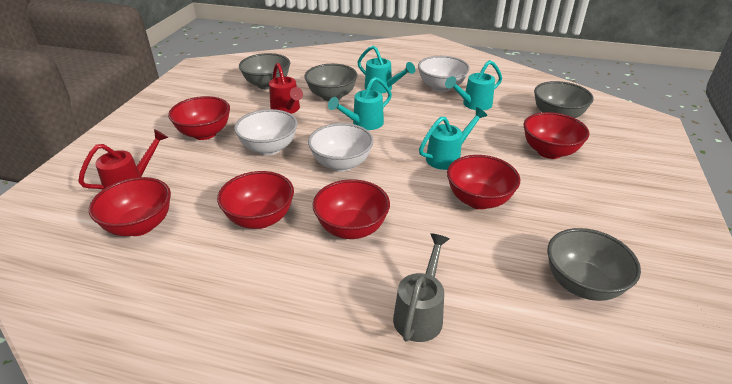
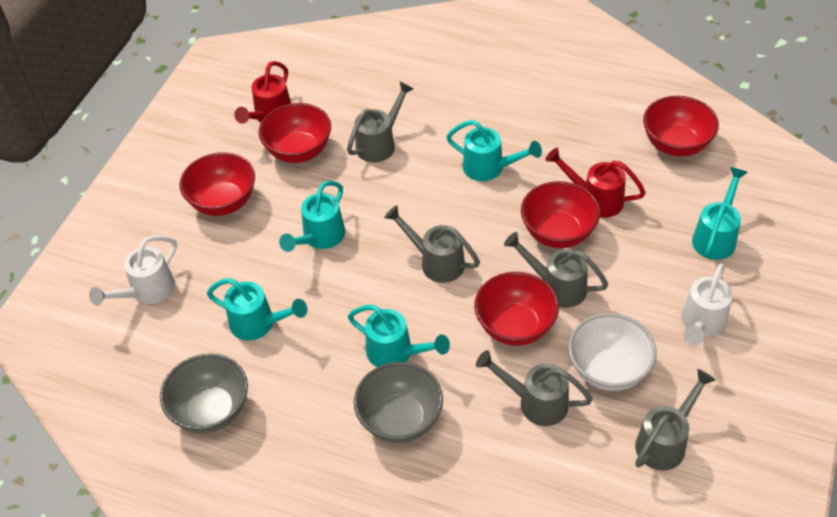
grey bowl: [239,53,290,89] [305,64,358,101] [534,81,593,118] [547,228,641,301] = 4 -> [160,353,248,433] [354,362,443,443] = 2
grey watering can: [393,233,450,342] = 1 -> [347,82,414,163] [384,205,480,283] [476,350,593,426] [504,232,608,308] [635,369,716,470] = 5
red bowl: [89,177,171,236] [168,96,230,140] [217,171,294,229] [313,179,390,239] [447,155,520,209] [524,112,589,159] = 6 -> [179,152,255,216] [259,103,331,163] [474,272,559,346] [521,181,600,248] [643,96,719,157] = 5
turquoise watering can: [328,77,392,130] [357,45,415,94] [419,107,487,170] [445,60,502,110] = 4 -> [207,278,307,340] [279,181,345,252] [348,305,450,367] [446,120,542,181] [692,167,748,260] = 5
white bowl: [234,109,298,155] [308,123,374,172] [418,56,470,92] = 3 -> [568,313,657,391] = 1
white watering can: none = 0 -> [89,236,177,306] [681,263,732,346] = 2

